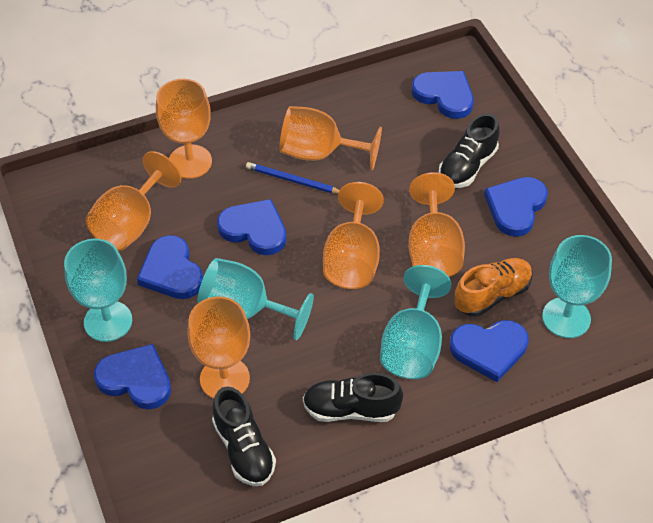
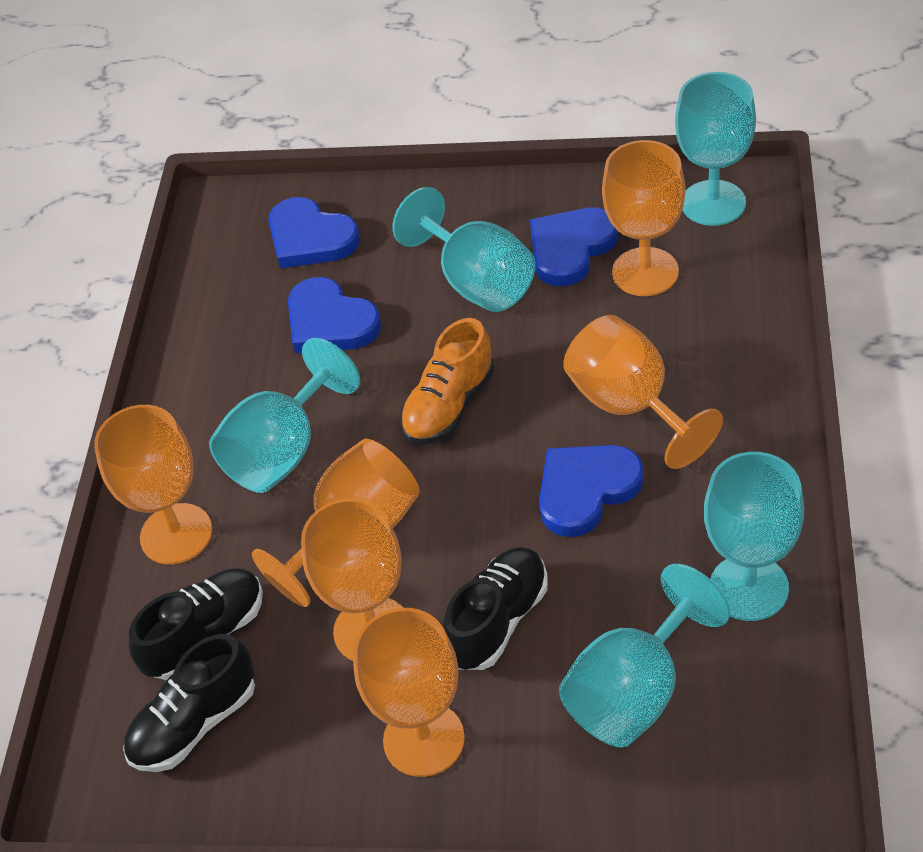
blue heart: [94,344,171,409] [137,235,203,299] [217,199,286,255] [412,71,474,119] [450,320,528,382] [484,177,548,237] = 6 -> [268,197,360,268] [288,277,382,353] [530,207,618,286] [539,445,644,537] = 4
blue pencil: [246,162,340,194] = 1 -> none = 0
turquoise goblet: [64,239,132,342] [197,258,314,340] [380,265,451,379] [542,235,612,338] = 4 -> [209,338,360,493] [393,187,536,312] [559,564,730,748] [675,72,756,226] [704,452,804,621] = 5

